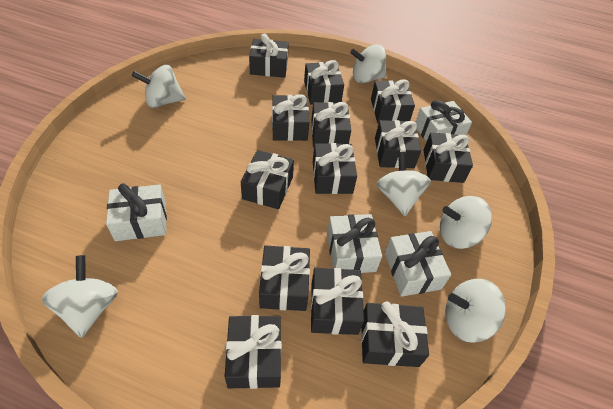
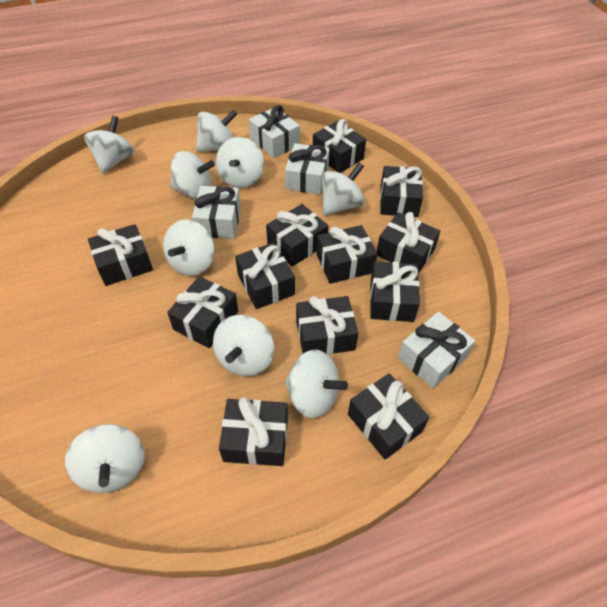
black gift: [225,315,282,389] [241,150,294,209] [249,34,289,78] [259,246,310,311] [272,94,309,141] [304,60,344,105] [311,102,351,148] [311,268,364,335] [313,143,357,194] [361,302,429,367] [371,79,415,124] [375,120,421,168] [424,132,473,183] = 13 -> [88,224,153,286] [167,276,238,348] [219,397,288,466] [235,243,295,309] [266,204,328,267] [296,296,358,355] [313,119,366,173] [316,225,377,284] [348,373,430,460] [370,261,420,322] [377,212,440,274] [380,166,423,217] = 12
white spinning top: [41,255,118,338] [132,65,186,108] [350,44,386,83] [376,152,431,216] [440,196,492,249] [445,279,506,343] = 6 -> [65,424,145,493] [84,116,134,174] [163,219,215,276] [170,151,215,199] [196,110,237,152] [213,315,274,376] [216,137,264,188] [285,349,348,418] [322,163,365,215] = 9

